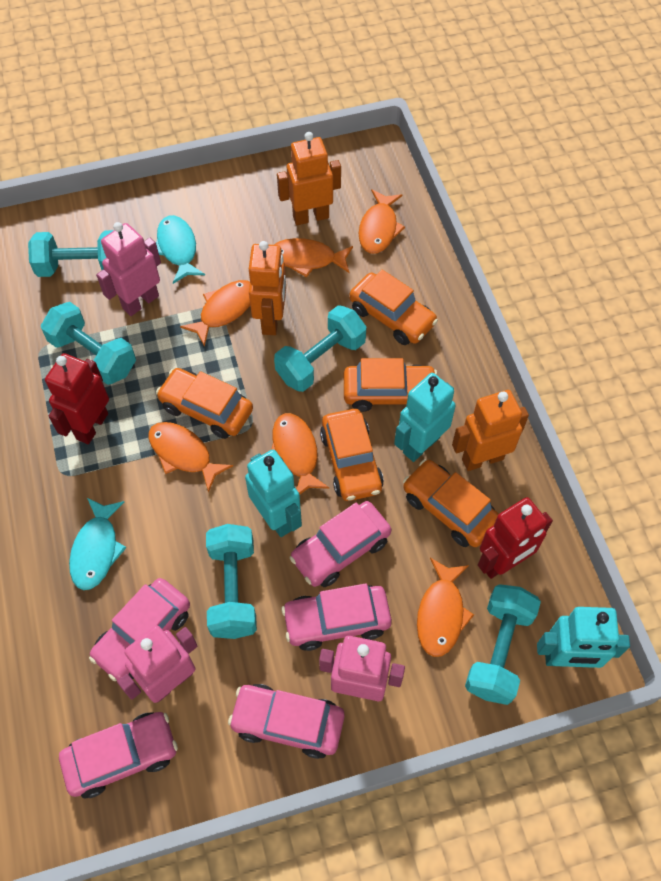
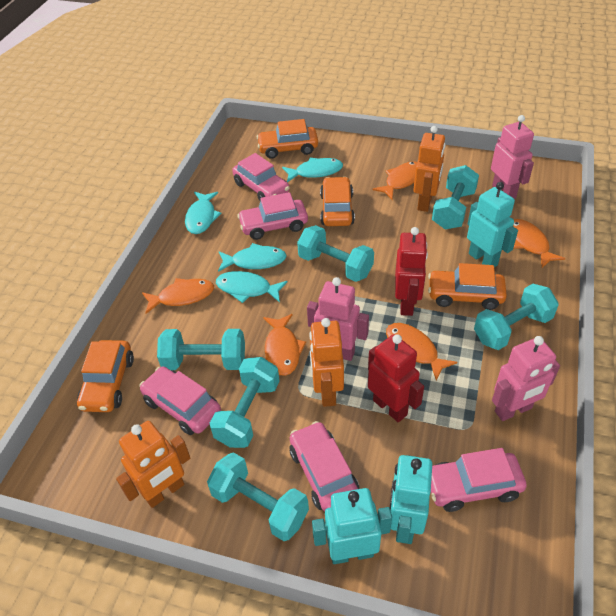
orange car: [156,368,253,439] [320,409,384,501] [344,358,437,412] [349,270,438,345] [403,460,499,547] = 5 -> [77,340,134,412] [257,119,318,159] [320,177,355,226] [428,263,507,310] = 4
orange fish: [148,422,233,493] [180,280,250,347] [271,413,329,495] [274,238,353,278] [359,189,405,254] [417,558,474,657] = 6 -> [142,278,214,314] [263,314,306,376] [373,162,417,199] [386,323,458,381] [513,219,565,268] = 5
turquoise dumbbell: [28,230,114,277] [41,302,136,385] [206,524,257,639] [274,305,366,392] [465,584,541,705] = 5 -> [157,329,245,370] [207,452,309,541] [210,357,280,448] [297,225,374,282] [432,165,479,230] [474,284,559,350] = 6
turquoise fish: [69,498,126,590] [156,215,205,284] = 2 -> [185,192,221,234] [216,271,288,303] [218,243,287,272] [282,158,343,182] = 4

